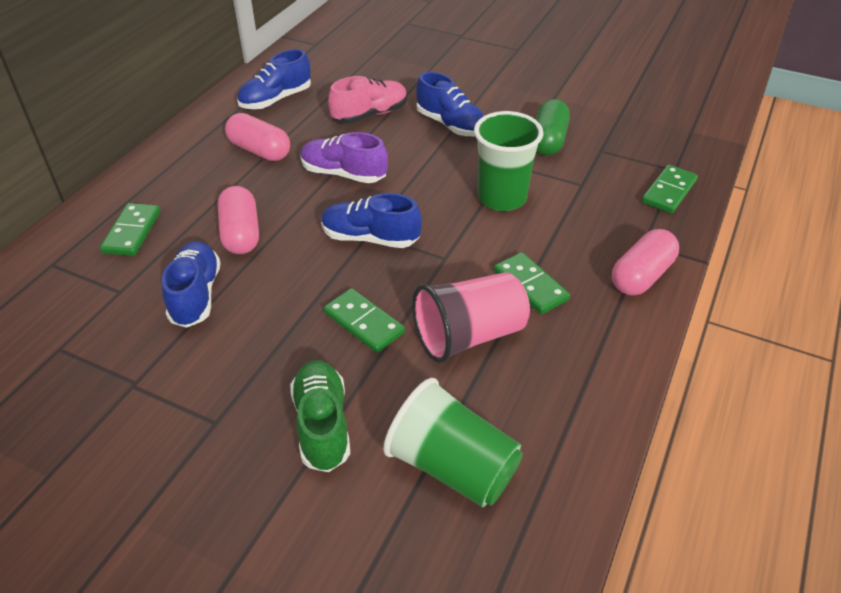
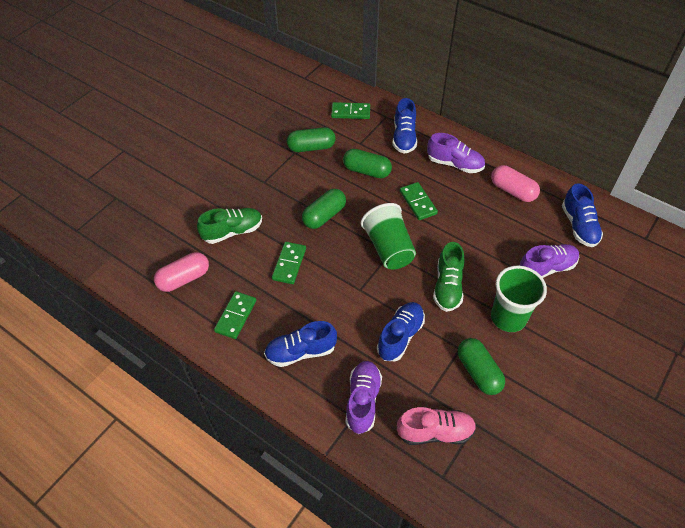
green capsule: [536,99,570,155] = 1 -> [287,127,335,152] [302,189,346,229] [343,149,392,178] [458,338,505,395] = 4
green shoe: [290,360,350,472] = 1 -> [197,208,262,244] [433,242,465,312] = 2
pink capsule: [218,186,259,254] [225,113,290,161] [612,229,679,296] = 3 -> [154,252,209,292] [491,165,540,202] = 2
pink cup: [412,272,530,363] = 1 -> none = 0
purple shoe: [300,132,388,183] = 1 -> [346,361,382,434] [427,133,485,173] [519,244,579,278] = 3

